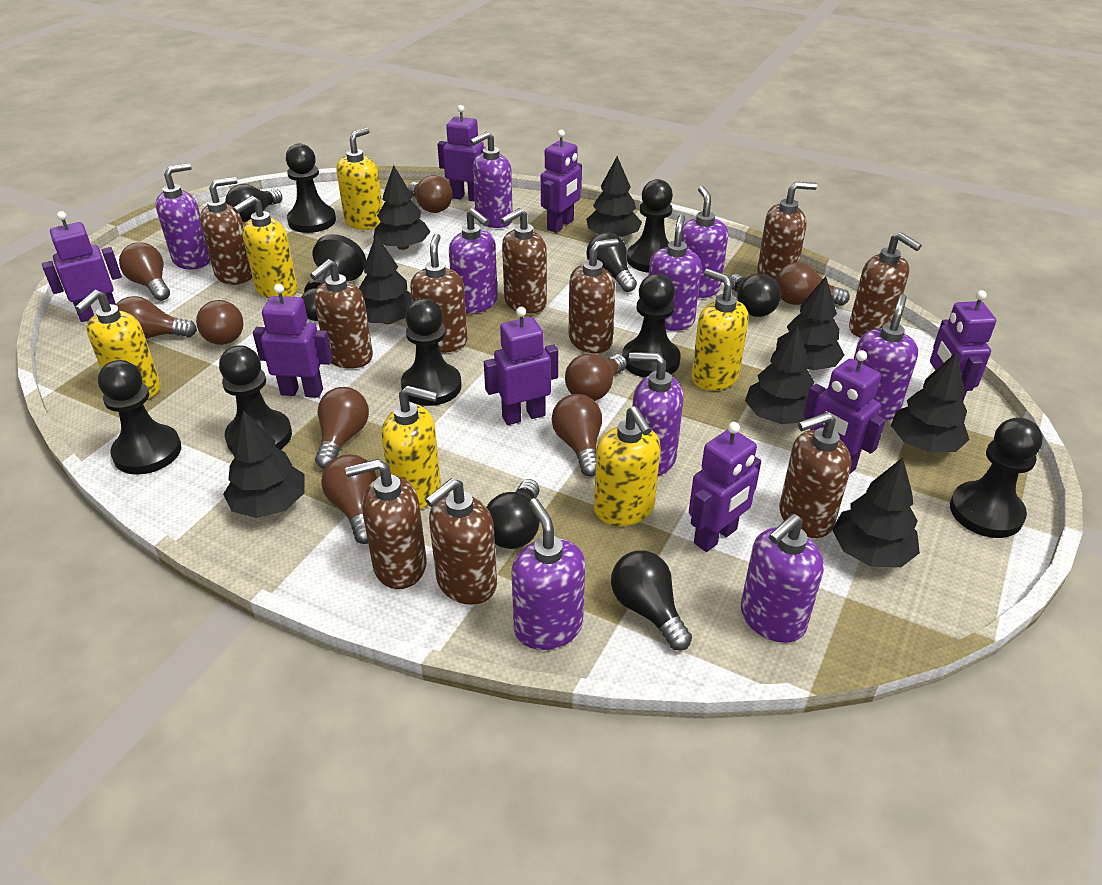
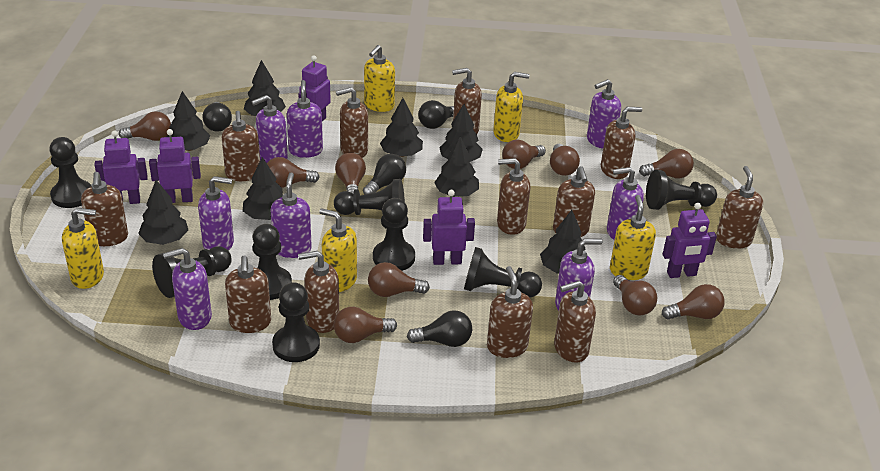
black light bulb: [225,184,283,222] [486,479,540,549] [586,232,637,292] [611,550,692,651] [729,274,781,317] = 5 -> [203,102,232,132] [363,154,406,195] [407,310,472,347] [418,100,454,129] = 4
brown light bulb: [116,296,197,339] [119,242,170,301] [196,300,243,345] [315,387,369,469] [321,454,377,544] [408,175,453,213] [552,394,602,477] [565,354,627,401] [776,262,850,306] = 9 -> [119,111,171,141] [267,157,320,188] [334,307,397,343] [335,153,366,193] [368,262,430,297] [502,139,546,169] [550,144,580,176] [613,275,657,316] [639,149,694,178] [662,284,725,320] = 10
brown soap dispenser: [200,177,252,285] [310,259,373,369] [345,459,427,589] [410,233,468,353] [425,478,497,605] [500,208,547,314] [569,238,619,353] [757,182,817,280] [779,412,851,538] [849,232,922,338] = 10 -> [81,172,128,246] [222,111,260,181] [225,255,271,333] [298,251,339,333] [336,87,368,158] [452,68,482,134] [487,266,533,358] [497,158,530,235] [553,166,595,237] [554,281,596,363] [601,107,642,179] [716,166,763,249] = 12
purple robot: [42,211,122,322] [253,284,332,398] [437,105,486,202] [484,307,558,425] [541,130,582,233] [689,422,761,552] [804,350,886,475] [930,290,996,401] = 8 -> [94,130,148,204] [149,129,201,203] [298,55,331,121] [423,190,475,265] [663,203,717,278] = 5
purple soap dispenser: [156,163,210,270] [449,208,498,313] [470,131,513,228] [511,498,585,650] [629,352,684,476] [649,214,702,331] [682,186,728,298] [741,514,824,643] [854,294,918,421] = 9 -> [163,248,212,330] [198,176,234,251] [251,95,288,163] [271,173,312,258] [287,80,323,158] [555,239,602,311] [587,79,621,149] [607,167,644,240] = 8
yellow soap dispenser: [75,290,161,398] [233,196,297,298] [337,128,383,230] [381,386,441,509] [594,406,661,526] [691,269,749,391] = 6 -> [62,207,104,289] [319,208,357,292] [364,45,395,112] [493,72,530,142] [610,195,656,280] = 5

